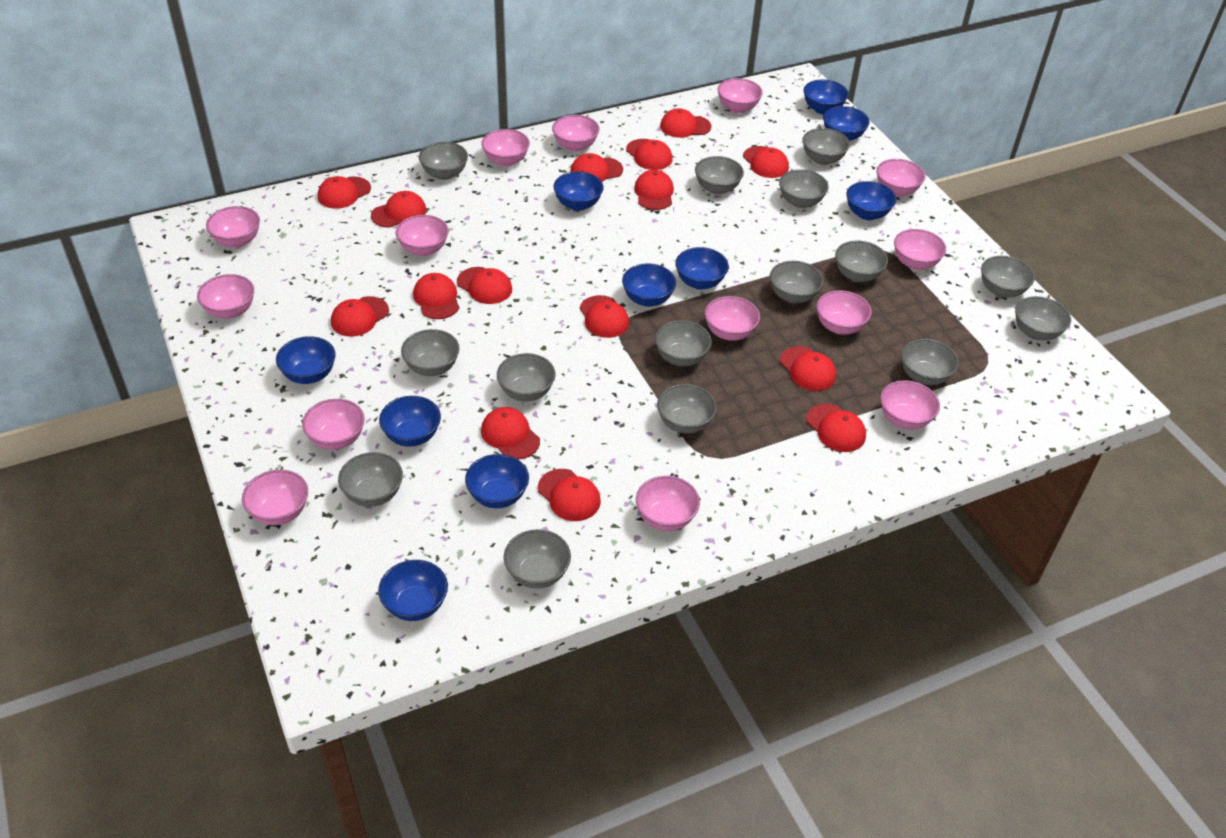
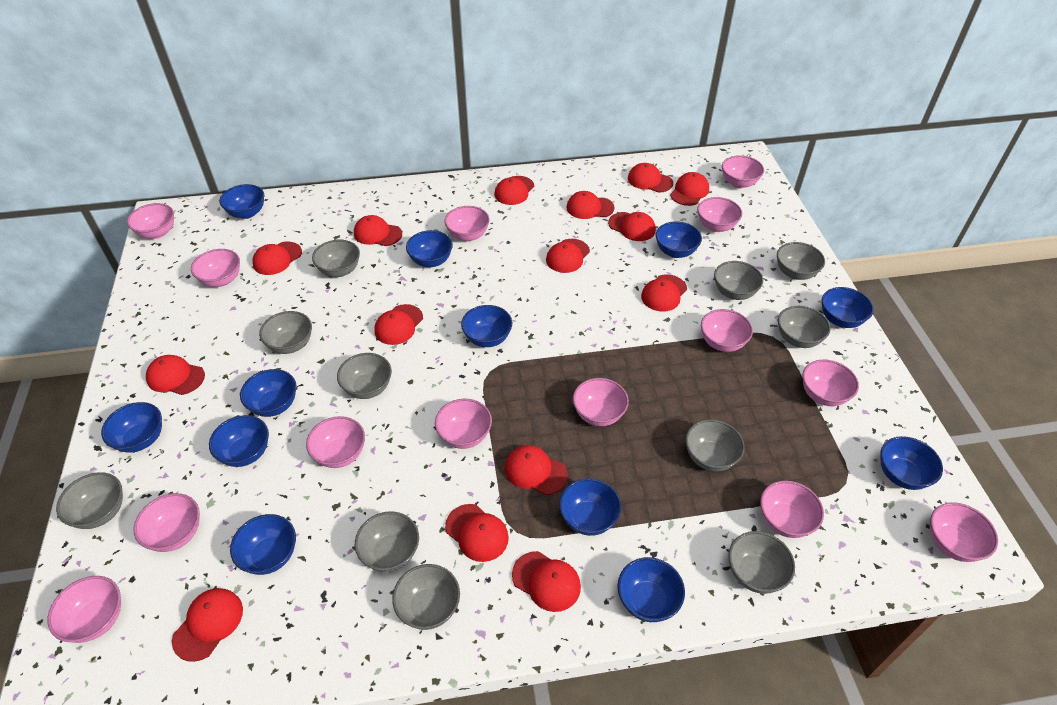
blue bowl: [276,336,336,384] [378,560,448,621] [379,396,441,447] [465,454,529,508] [554,171,604,211] [622,263,676,307] [675,247,729,290] [804,79,849,115] [823,106,870,141] [846,181,896,220] = 10 -> [101,402,162,453] [209,415,269,467] [219,184,264,219] [230,514,296,575] [240,369,297,417] [406,230,453,267] [461,305,512,347] [559,478,621,536] [618,557,685,622] [656,221,702,258] [822,287,874,328] [880,436,943,490] = 12
grey bowl: [338,452,403,507] [401,329,460,376] [419,142,468,180] [497,353,556,401] [504,529,571,589] [655,320,712,366] [657,384,717,434] [695,156,744,195] [770,261,824,303] [779,169,829,208] [802,128,850,165] [835,241,888,282] [901,339,959,385] [981,256,1035,298] [1015,296,1071,340] = 15 -> [56,472,123,529] [259,311,312,354] [312,240,360,277] [337,353,392,399] [355,511,419,572] [392,564,460,630] [685,419,745,471] [714,261,763,300] [728,531,795,594] [777,242,825,280] [778,306,831,348] = 11

